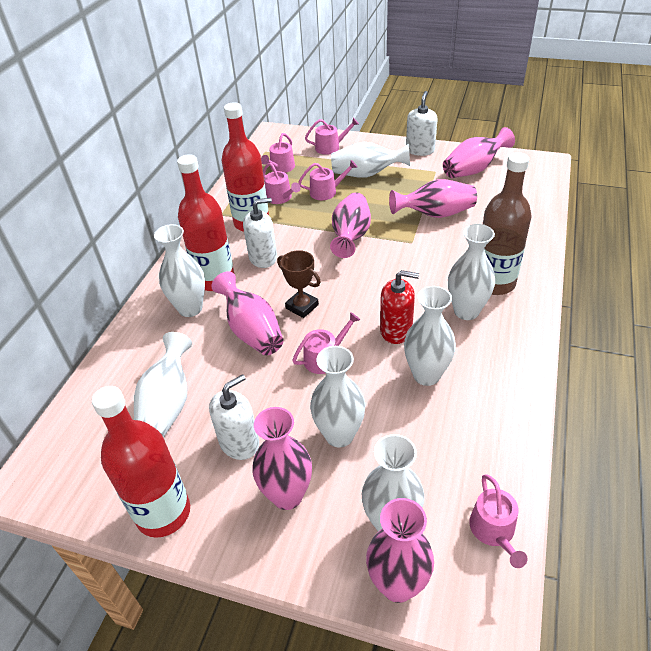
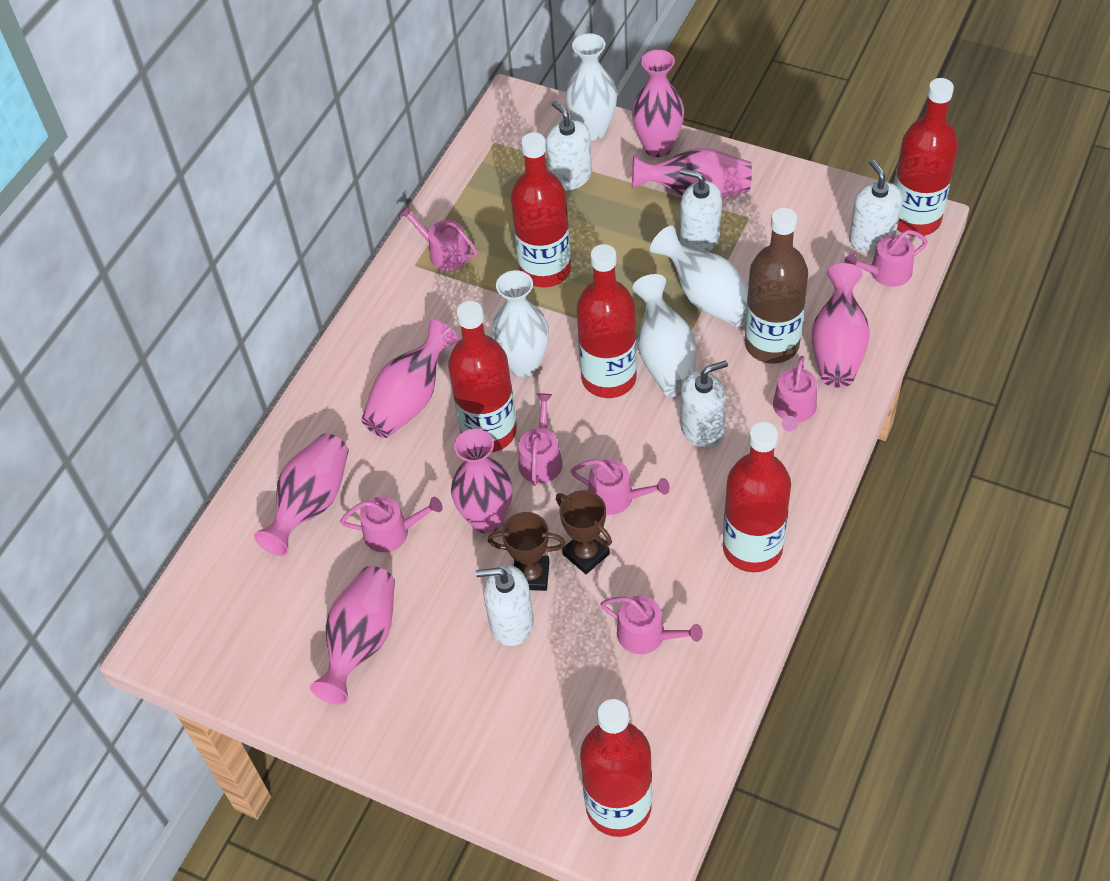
brown trophy: [277,250,321,318] = 1 -> [488,512,566,591] [556,490,612,574] = 2
pink vase: [211,271,283,355] [252,407,312,510] [330,192,371,258] [366,498,434,603] [389,179,477,218] [443,127,515,178] = 6 -> [254,433,349,556] [310,566,395,705] [361,320,459,438] [451,429,513,533] [632,50,684,157] [632,148,752,198] [812,263,870,387] = 7
pink watering can: [261,133,295,173] [263,163,301,204] [292,312,360,374] [298,160,357,200] [305,118,359,155] [469,474,528,568] = 6 -> [340,496,443,552] [399,205,478,271] [518,393,562,486] [571,459,670,515] [600,596,703,654] [773,356,817,432] [844,230,928,287] = 7
red bottle: [92,386,190,538] [177,154,234,291] [222,102,269,232] = 3 -> [448,301,517,452] [511,132,571,287] [577,244,637,398] [580,699,652,837] [723,422,791,572] [894,78,958,236] = 6
red soap dispenser: [380,270,419,344] = 1 -> none = 0
white soap dispenser: [209,374,259,460] [243,198,277,268] [406,91,438,156] = 3 -> [476,565,534,646] [546,101,592,191] [680,168,722,252] [680,360,728,449] [849,160,902,253] = 5
white vase: [134,332,192,438] [154,224,205,317] [310,346,366,448] [331,142,410,178] [362,434,425,531] [404,286,456,386] [448,224,495,320] = 7 -> [491,270,549,377] [565,33,617,141] [633,274,696,397] [650,226,748,327] = 4

